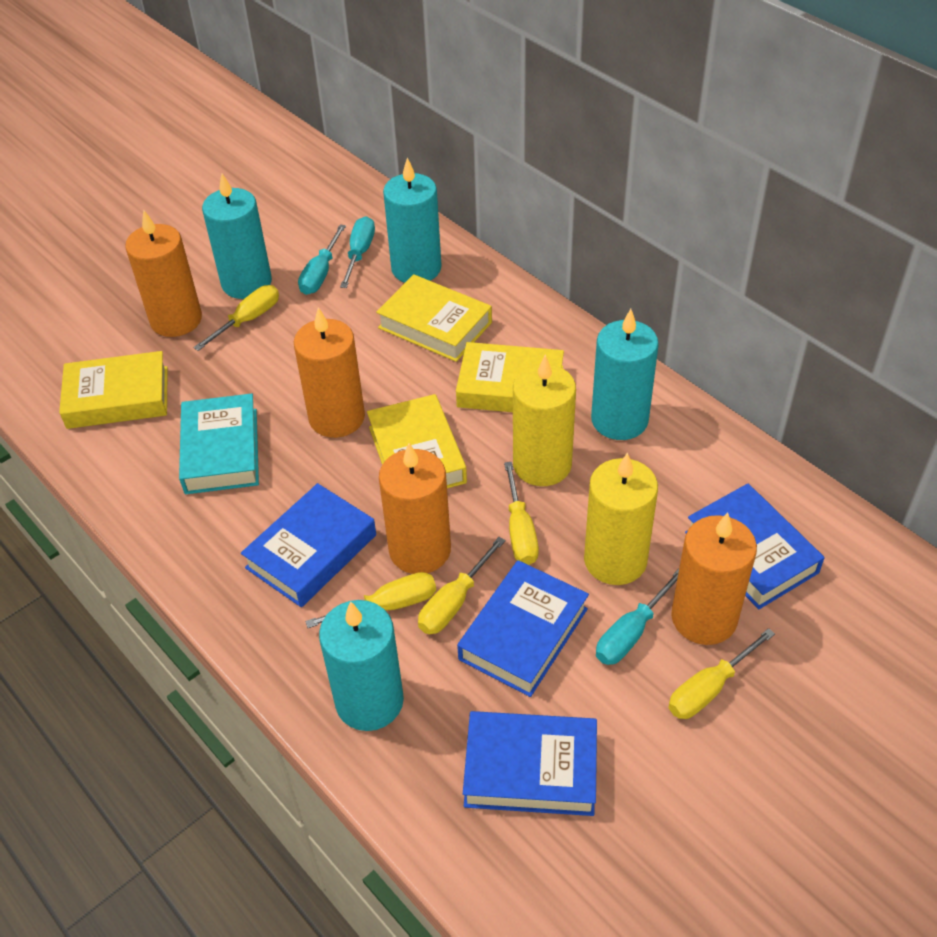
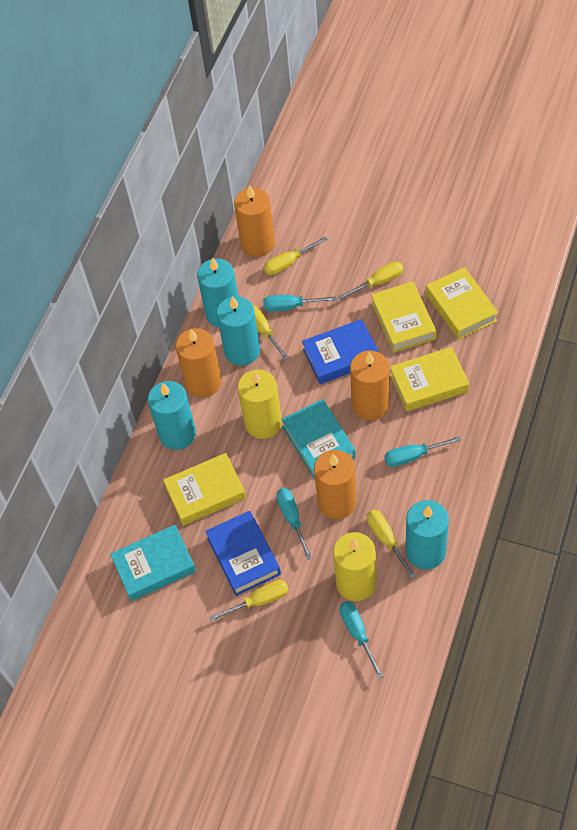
blue book: [241,483,376,607] [457,560,589,697] [463,711,597,816] [685,484,825,609] = 4 -> [205,511,281,596] [302,319,379,384] = 2
turquoise book: [179,393,259,494] = 1 -> [110,525,196,601] [281,399,356,478] = 2
turquoise screwdriver: [298,224,346,295] [340,216,375,288] [596,569,679,665] = 3 -> [263,295,337,312] [276,488,312,560] [340,601,383,679] [384,436,461,467] = 4

